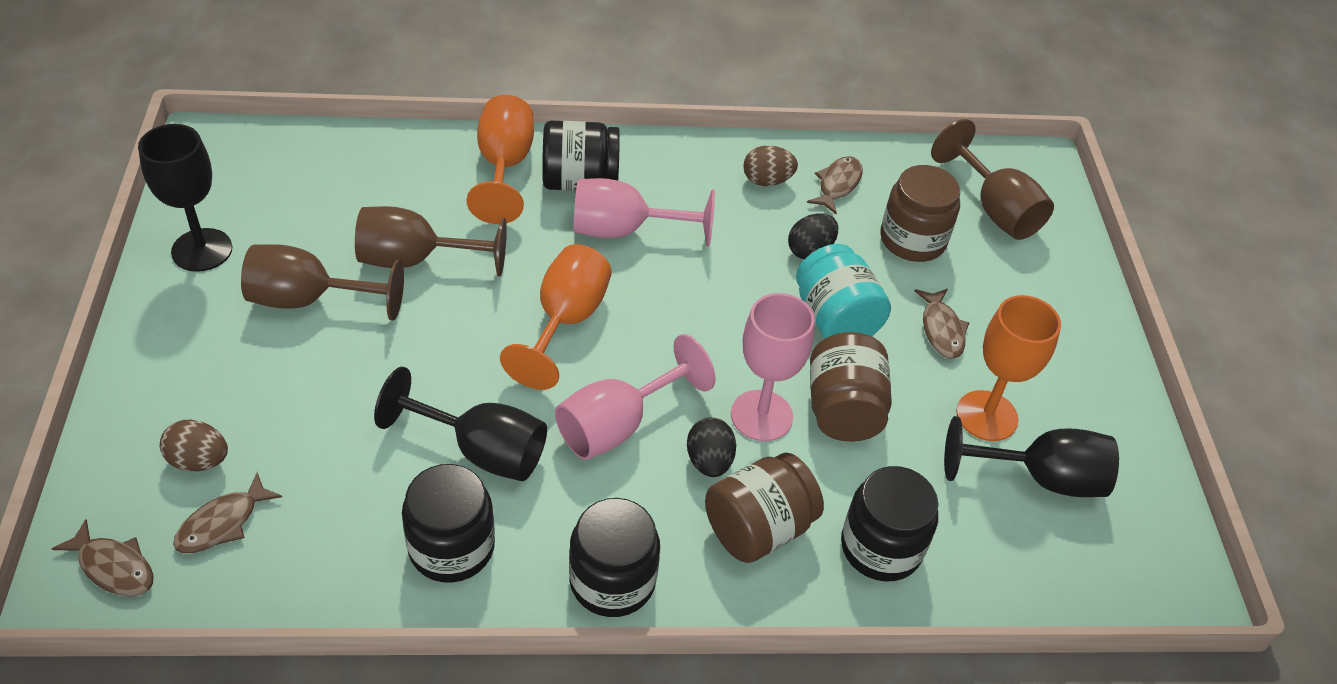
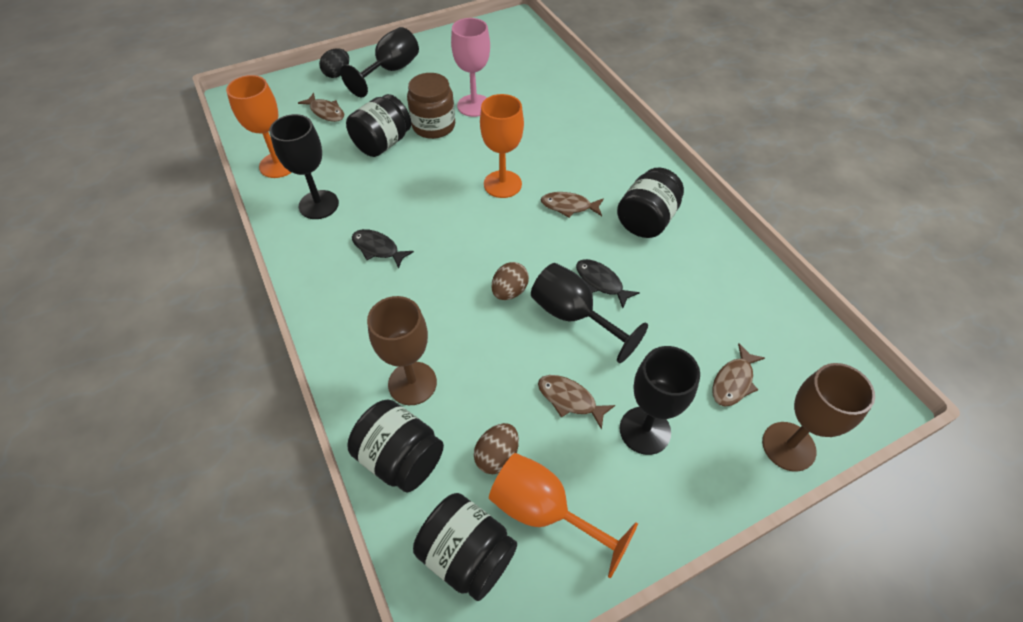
black egg: [687,417,736,477] [788,214,838,259] = 2 -> [319,49,349,78] = 1
black fish: none = 0 -> [352,229,414,269] [576,259,640,308] = 2
black goblet: [138,124,232,272] [374,367,547,481] [944,416,1119,497] = 3 -> [269,114,339,219] [340,27,419,97] [531,263,648,363] [620,346,700,455] = 4
brown goblet: [241,244,404,321] [355,206,507,277] [931,119,1054,240] = 3 -> [367,296,437,405] [762,363,875,472] = 2
brown jar: [705,453,824,563] [810,332,892,442] [880,165,960,262] = 3 -> [407,73,455,139] = 1
pink goblet: [555,334,716,460] [573,178,715,246] [731,293,815,441] = 3 -> [451,18,490,117] = 1
turquoise jar: [796,244,891,339] = 1 -> none = 0

